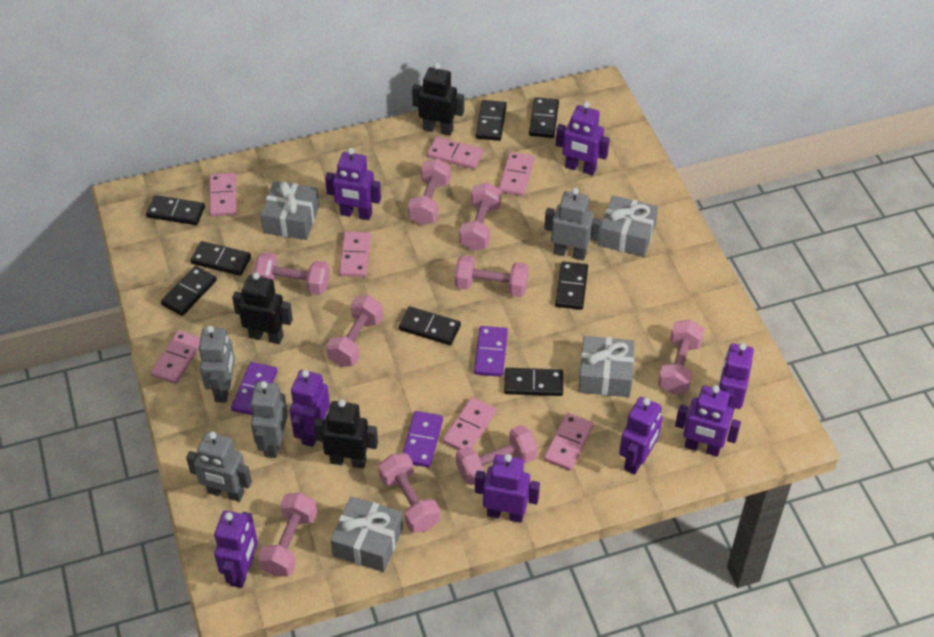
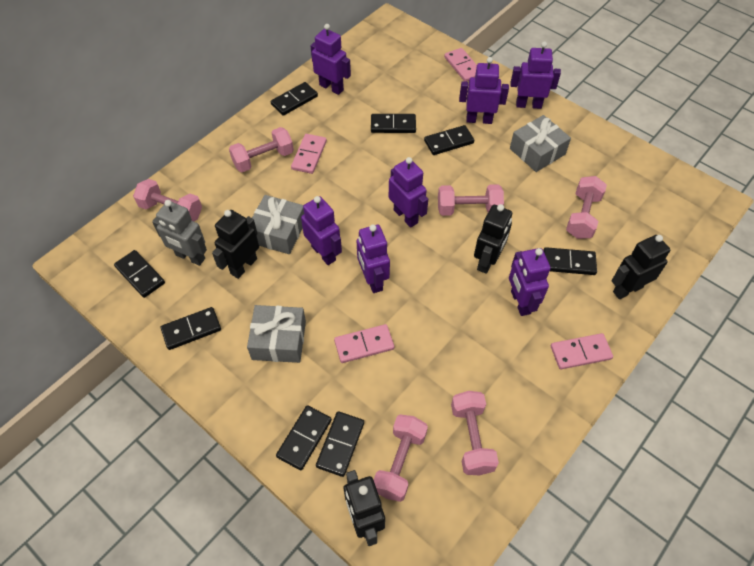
black robot: [232,272,293,344] [314,399,378,468] [412,63,464,136] = 3 -> [212,210,259,279] [344,470,385,546] [474,204,512,274] [612,235,671,299] = 4
grey gift: [260,181,319,240] [330,496,403,572] [578,336,635,397] [598,195,658,257] = 4 -> [247,305,306,363] [252,195,304,254] [510,115,571,172] = 3
grey robot: [186,432,252,502] [199,325,235,403] [250,381,288,458] [544,188,602,260] = 4 -> [152,200,207,266] = 1
pink domino: [151,331,200,384] [209,173,237,216] [339,231,371,277] [427,137,483,169] [443,397,496,450] [499,152,534,196] [544,413,594,471] = 7 -> [291,134,327,174] [334,324,394,363] [444,48,477,82] [551,333,613,370] = 4
pink dumbbell: [254,252,330,295] [258,493,317,577] [326,295,383,367] [378,453,440,533] [408,158,451,225] [455,255,529,297] [456,425,538,485] [460,182,501,251] [658,320,704,394] = 9 -> [133,179,202,221] [229,127,294,172] [374,414,428,502] [438,184,504,216] [451,391,499,476] [566,176,607,239] = 6
purple domino: [231,362,277,415] [403,411,443,467] [474,326,508,377] = 3 -> none = 0
purple robot: [214,511,258,588] [290,370,330,447] [325,148,381,220] [475,454,540,523] [556,102,610,175] [619,397,663,475] [675,385,741,457] [718,343,754,420] = 8 -> [301,196,342,265] [311,24,351,95] [357,224,390,293] [389,157,428,228] [459,57,509,124] [509,248,551,316] [510,41,561,109] = 7

